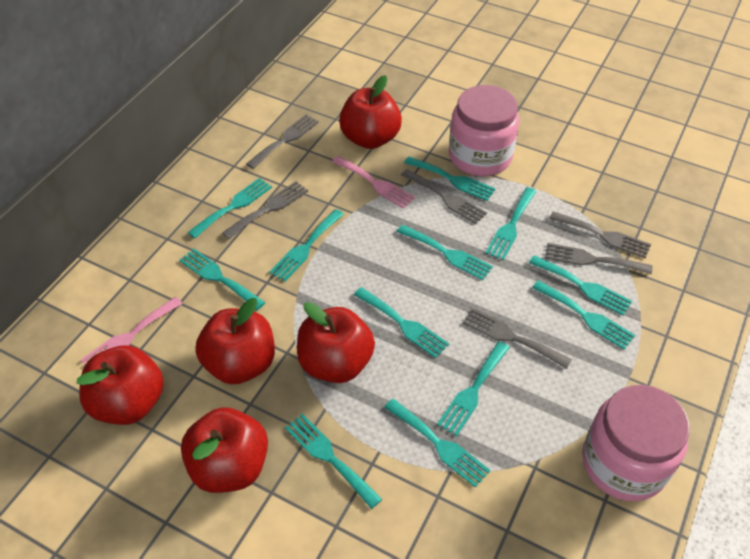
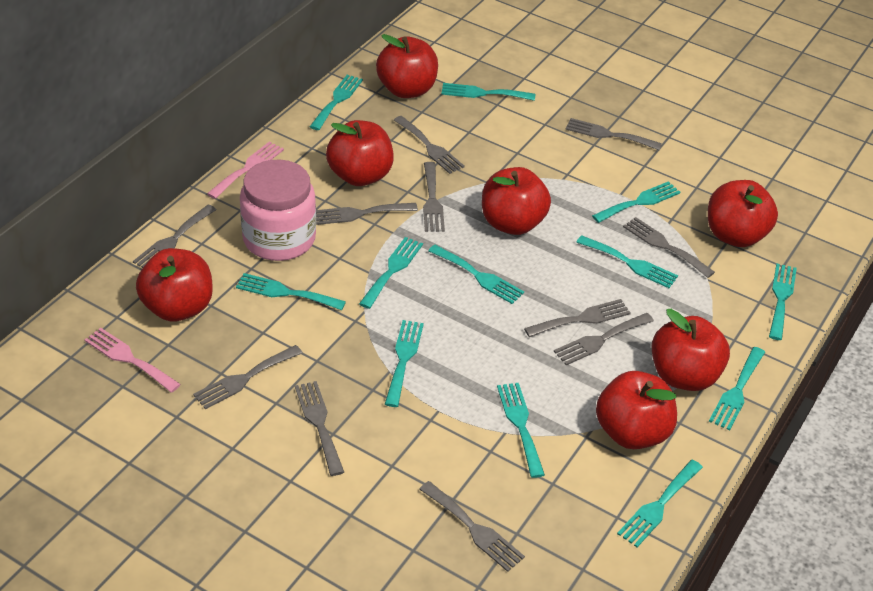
grey fork: [222,181,308,239] [246,115,319,169] [401,169,487,224] [463,308,572,369] [545,243,653,275] [549,211,651,258] = 6 -> [133,205,216,268] [193,345,302,409] [295,381,344,476] [316,203,418,225] [394,116,465,174] [419,481,525,572] [423,162,445,232] [524,299,631,337] [554,313,654,365] [565,118,662,150] [623,217,715,278] = 11
pink jar: [449,85,519,176] [582,385,690,501] = 2 -> [240,160,316,261] = 1
red apple: [77,345,164,425] [181,407,268,493] [195,298,275,385] [297,302,375,383] [339,75,402,149] = 5 -> [136,248,213,322] [326,120,394,186] [376,34,438,98] [482,167,551,235] [596,371,677,449] [651,309,730,391] [708,180,778,247] = 7

